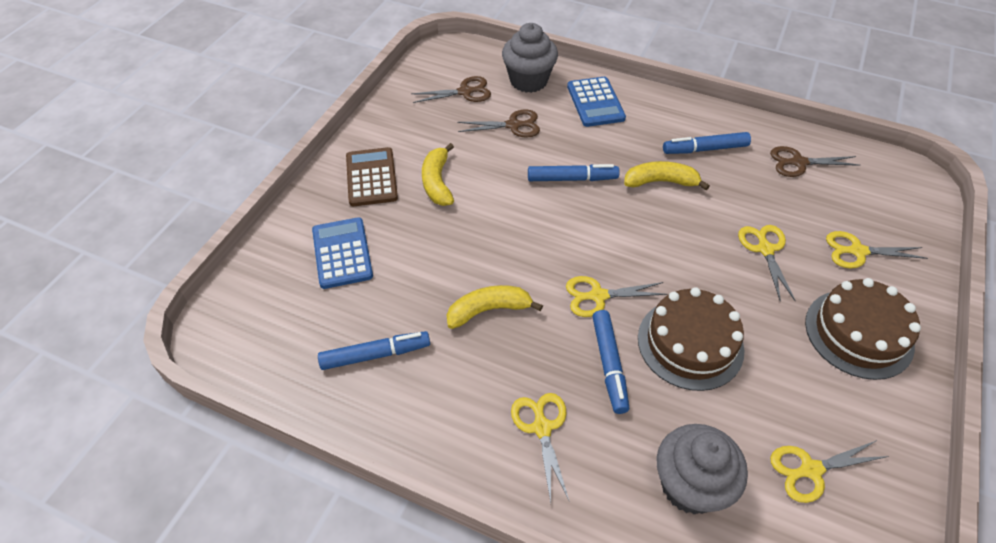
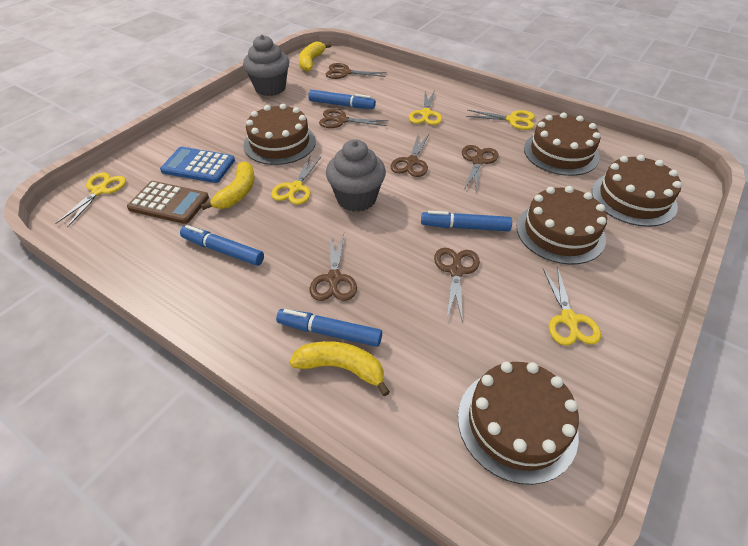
blue calculator: [312,217,373,289] [567,77,626,127] = 2 -> [160,147,235,183] = 1
brown cake: [638,287,745,391] [805,278,921,380] = 2 -> [244,104,316,165] [458,362,579,485] [517,186,607,265] [524,112,601,176] [592,155,682,227] = 5
brown scissors: [411,76,491,103] [457,110,540,138] [770,146,860,177] = 3 -> [310,233,357,301] [319,109,389,128] [326,63,387,79] [390,134,429,177] [434,248,480,323] [462,145,498,192] = 6

